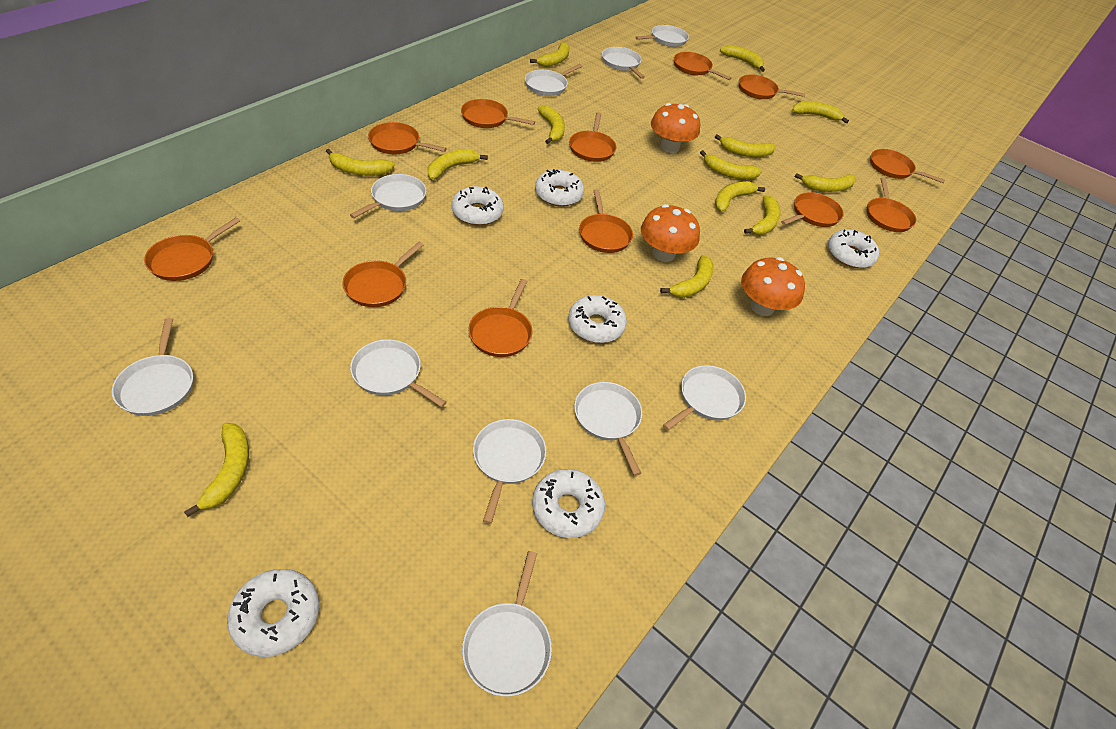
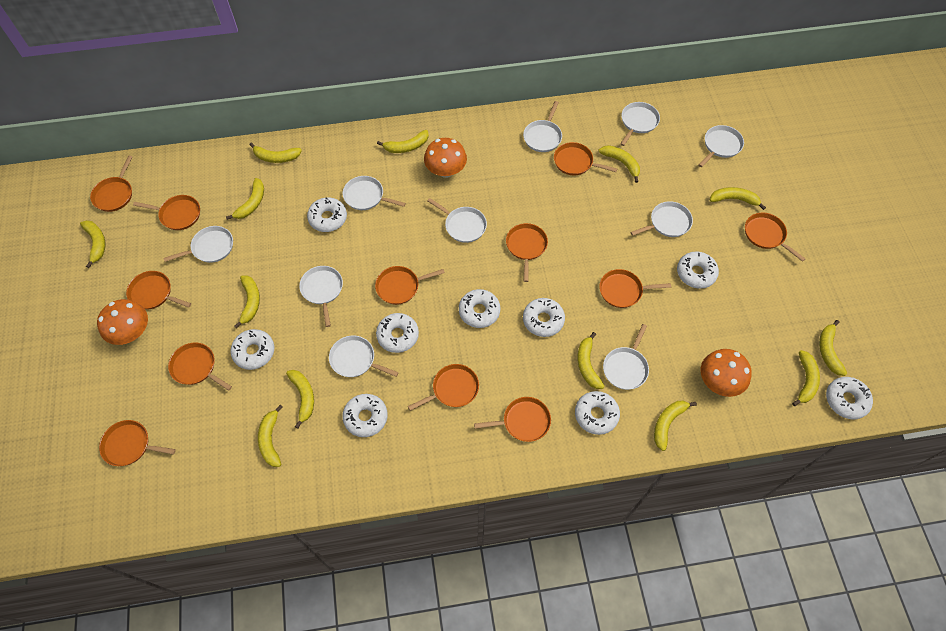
white donut: [227,569,319,657] [452,186,504,225] [532,469,605,538] [535,169,584,207] [568,295,627,343] [828,229,879,268] = 6 -> [230,329,274,370] [307,197,347,232] [342,394,388,437] [376,313,419,353] [459,289,500,328] [523,298,565,337] [575,391,620,435] [677,251,719,289] [826,377,873,419] = 9

